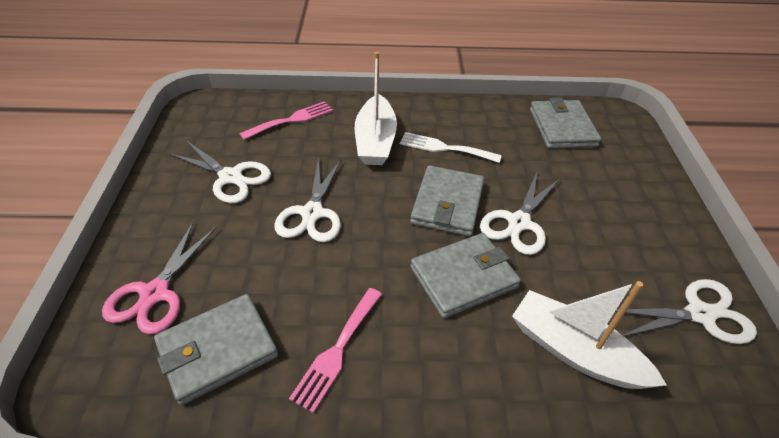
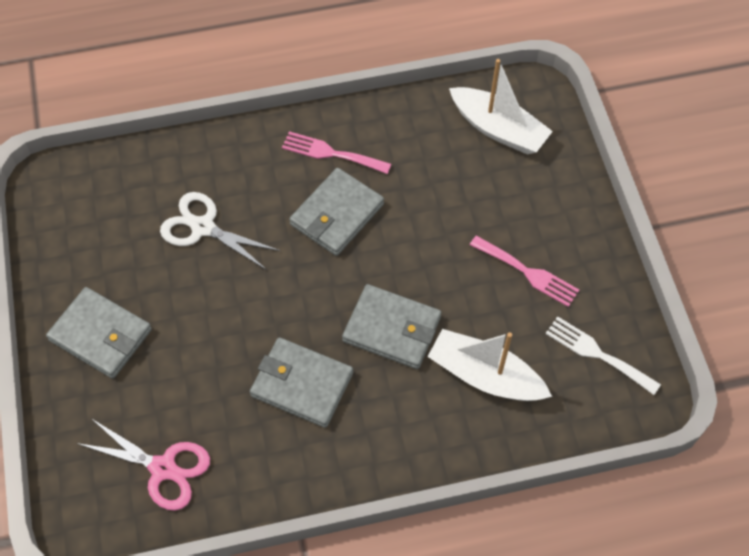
white scissors: [168,140,271,203] [274,157,341,242] [480,170,560,255] [615,279,757,344] = 4 -> [160,192,280,270] = 1

